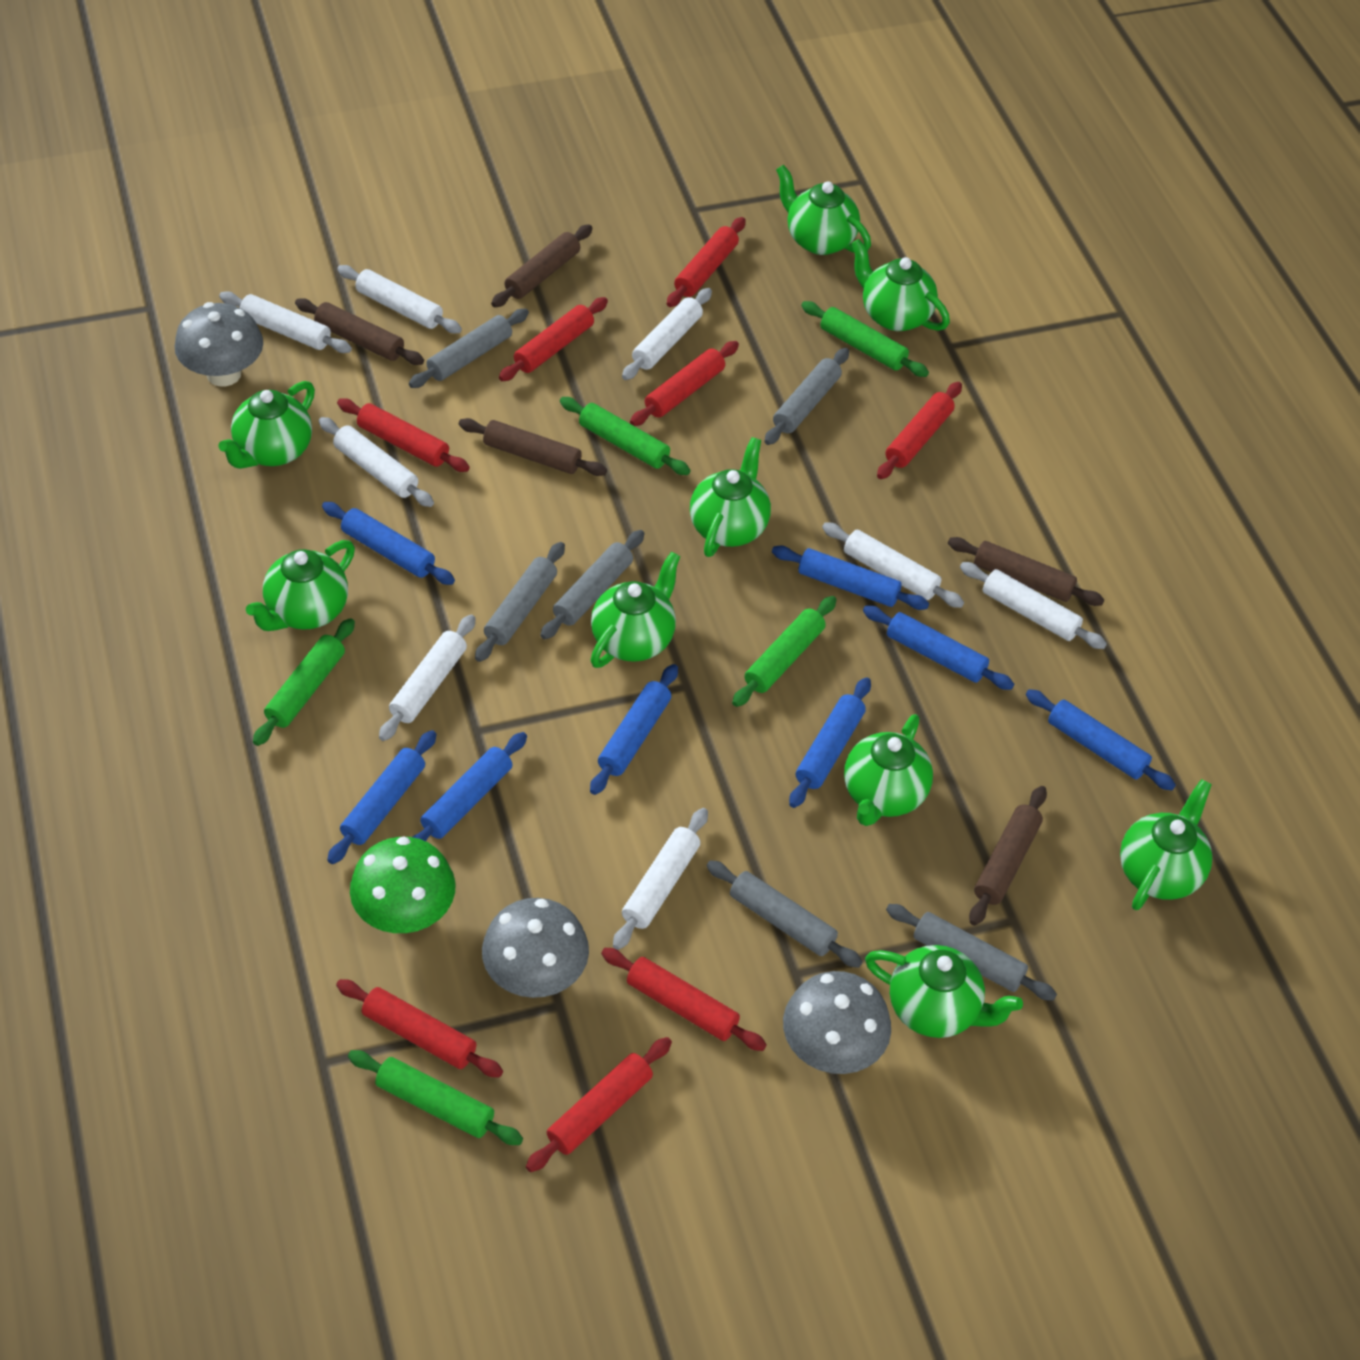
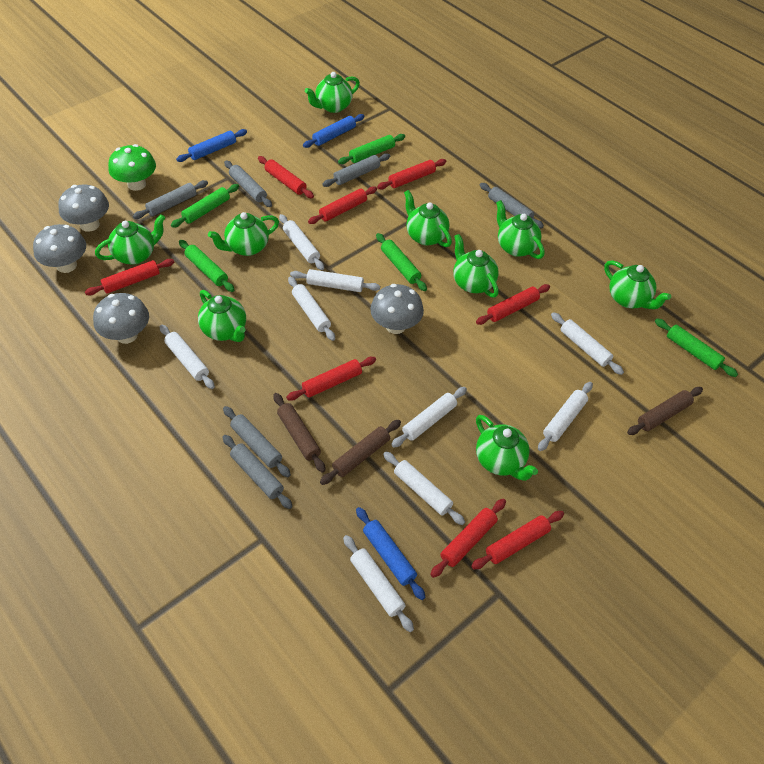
blue rolling pin: [322,502,455,585] [327,730,436,864] [413,732,527,841] [590,664,678,795] [772,546,929,610] [789,677,871,808] [863,606,1014,690] [1026,689,1176,790] = 8 -> [176,129,247,162] [303,114,365,148] [356,507,425,600] = 3
brown rolling pin: [295,298,424,365] [459,418,607,476] [491,224,592,307] [948,537,1104,606] [969,786,1047,925] = 5 -> [273,393,326,473] [320,420,401,485] [627,387,703,435] = 3
grey mushroom: [175,302,263,387] [482,898,589,998] [783,971,891,1074] = 3 -> [33,224,86,273] [58,185,109,232] [93,293,149,344] [370,284,424,334] = 4
white rolling pin: [219,291,352,353] [319,417,434,507] [337,265,462,333] [379,615,476,741] [613,808,708,950] [622,288,712,380] [822,522,964,608] [960,562,1107,649] = 8 -> [160,325,215,389] [279,214,324,270] [288,277,335,341] [290,269,380,292] [343,535,414,632] [383,452,465,525] [391,387,467,448] [538,382,593,451] [551,312,624,375] = 9

